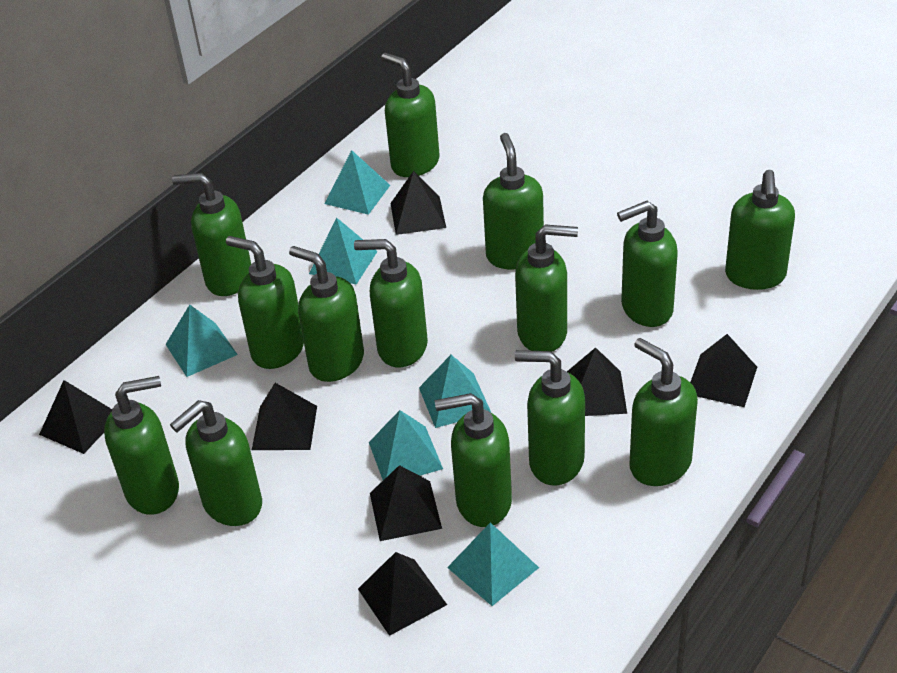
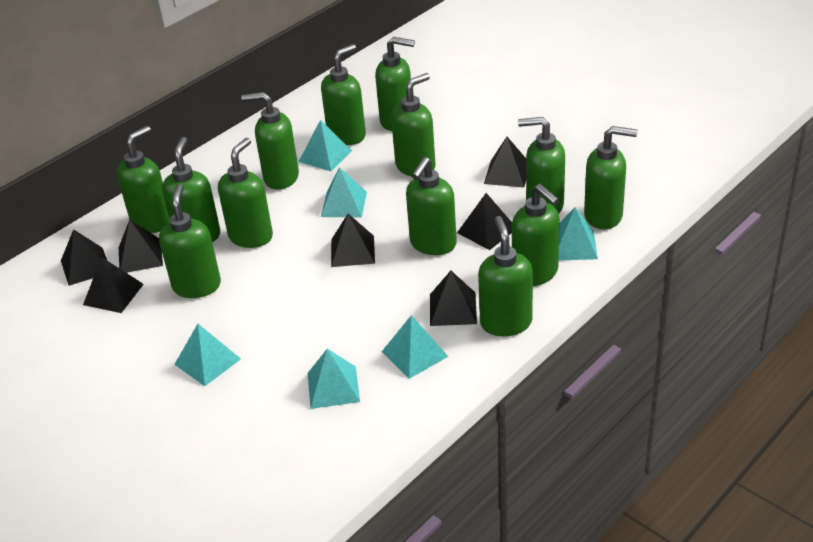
green soap dispenser: [104,376,179,515] [170,400,262,526] [172,173,251,296] [226,236,304,369] [289,246,364,382] [354,239,428,367] [381,53,440,177] [435,393,512,527] [483,133,544,270] [515,224,578,352] [515,350,585,486] [617,201,678,327] [629,338,698,486] [725,170,795,290] = 14 -> [117,126,170,233] [159,184,221,298] [162,137,220,242] [218,138,273,248] [241,92,299,190] [321,44,366,145] [375,37,415,131] [391,73,436,176] [406,157,457,255] [478,216,533,336] [512,184,560,286] [518,117,565,213] [584,126,637,229] = 13

